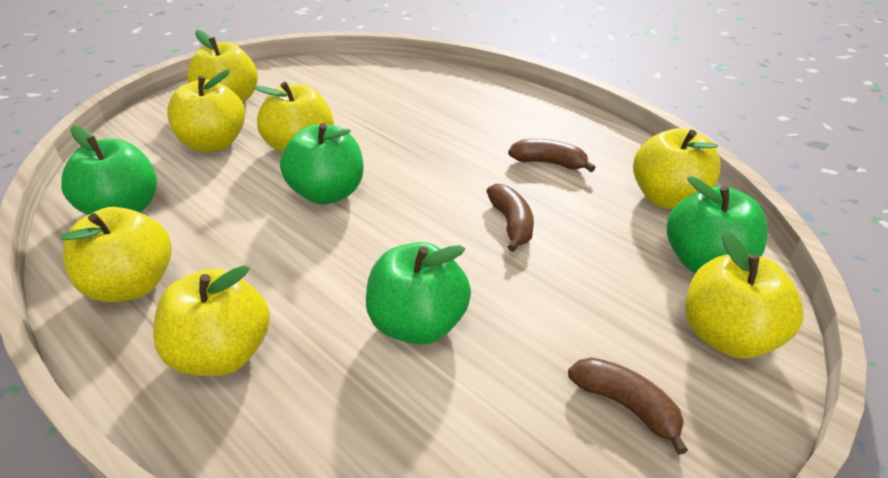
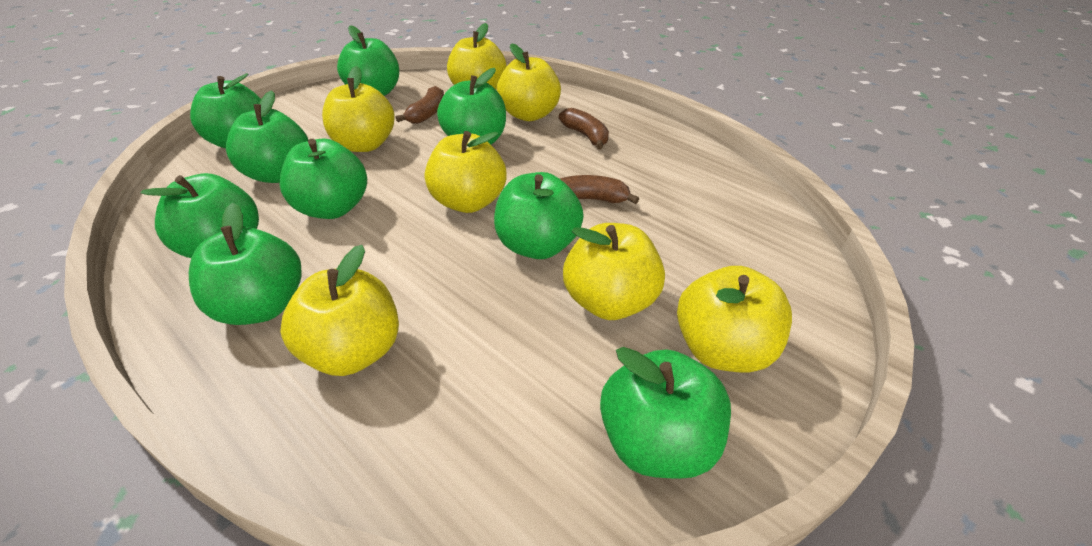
green apple: [61,125,157,215] [280,123,363,205] [366,242,471,345] [667,176,768,274] = 4 -> [141,173,259,258] [189,203,302,325] [190,73,261,148] [226,90,308,183] [280,139,367,219] [337,25,399,96] [437,68,506,144] [494,172,584,259] [600,347,731,479] = 9

